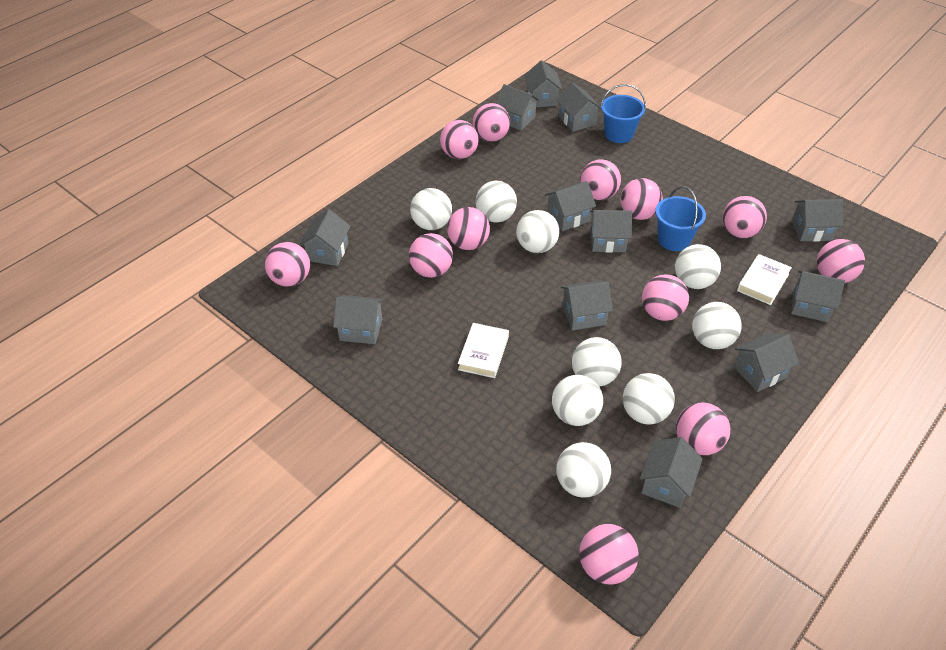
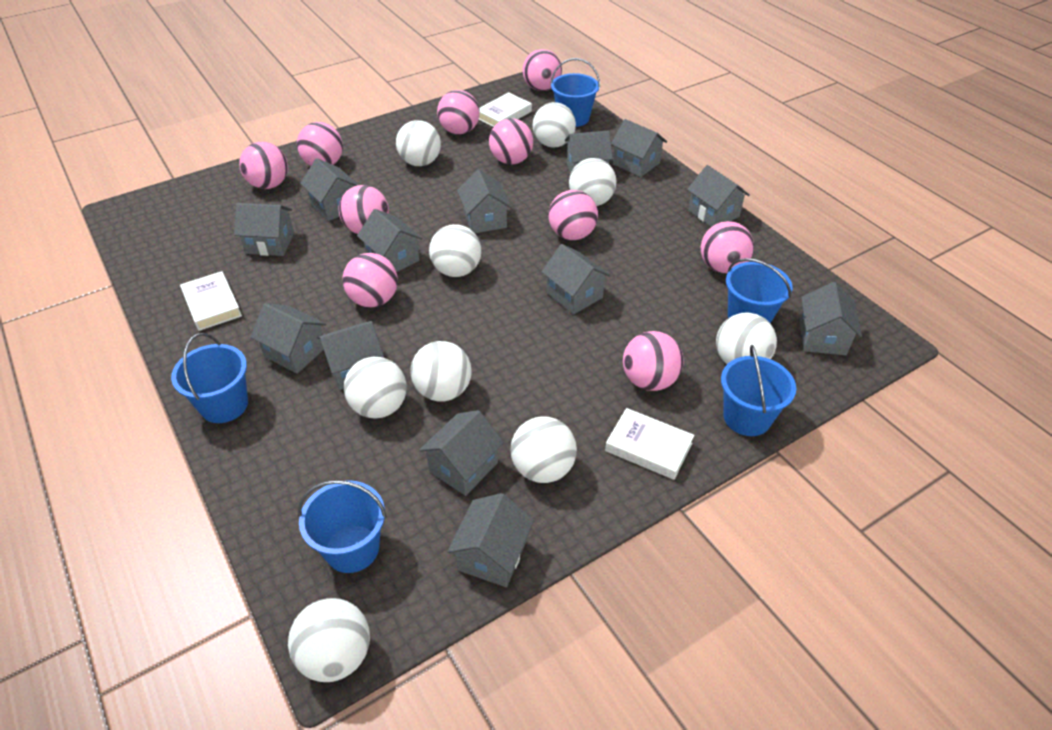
blue bucket: [600,84,646,143] [655,186,706,251] = 2 -> [171,333,248,423] [298,480,387,573] [550,58,600,127] [721,345,796,436] [726,258,793,324] = 5
grey house: [299,209,351,266] [333,295,384,344] [495,84,540,131] [524,61,563,107] [545,181,596,231] [556,83,601,132] [561,280,613,331] [590,210,632,253] [640,437,703,508] [734,333,799,392] [791,271,845,322] [792,199,843,242] = 12 -> [234,203,294,256] [250,303,326,374] [300,158,358,221] [317,321,384,390] [357,209,422,272] [419,410,504,496] [447,493,534,587] [457,169,512,233] [541,244,611,315] [565,131,613,173] [611,119,667,177] [687,165,750,227] [799,282,862,355] = 13
pink ball: [265,242,310,287] [409,233,453,278] [440,120,479,159] [447,207,490,250] [473,103,510,142] [579,524,639,585] [580,159,621,200] [620,178,663,220] [642,275,689,321] [676,403,730,455] [723,196,767,238] [817,239,865,283] = 12 -> [239,142,288,189] [297,122,343,166] [339,185,389,234] [343,253,398,307] [437,90,480,134] [489,118,533,164] [523,49,562,91] [549,190,598,240] [623,331,684,391] [701,221,754,274] = 10
white book: [458,323,509,378] [737,254,792,305] = 2 -> [180,271,242,331] [479,92,532,127] [605,408,695,480] = 3

